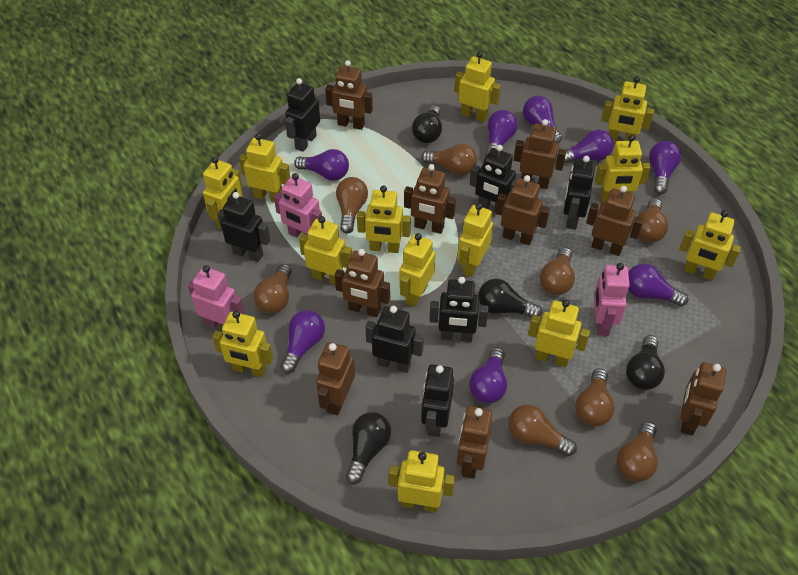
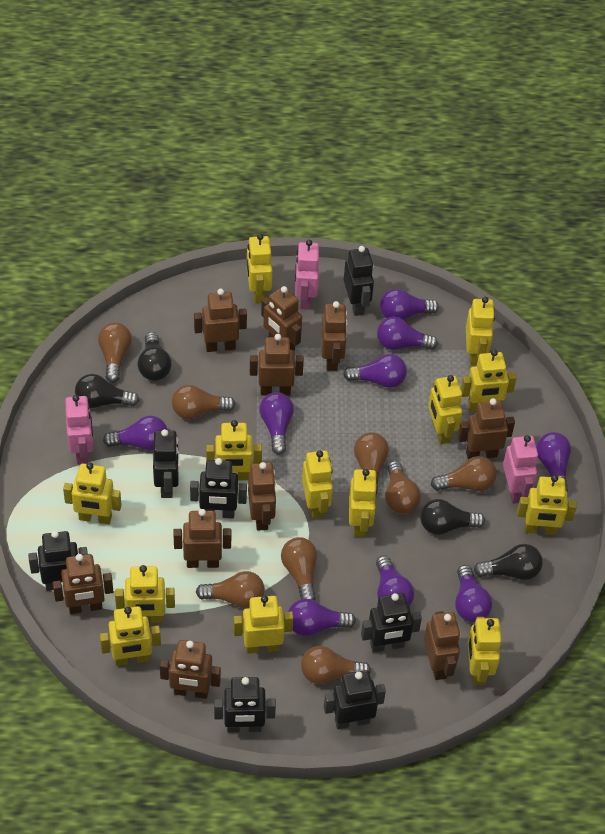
brown robot: [316,342,355,415] [325,60,373,130] [335,249,390,317] [404,164,456,234] [457,406,492,479] [496,175,550,245] [514,119,566,189] [586,186,644,256] [680,362,726,435] = 9 -> [53,554,113,614] [160,640,221,699] [173,509,231,568] [194,289,247,352] [248,462,276,531] [250,334,304,395] [261,286,302,351] [321,301,347,371] [424,611,460,680] [458,398,515,460] = 10
purple light bulb: [281,310,325,373] [294,149,349,181] [469,347,507,404] [485,110,518,156] [523,96,562,143] [557,130,614,164] [628,264,688,307] [649,141,681,194] = 8 -> [103,416,168,450] [259,392,294,455] [288,599,356,636] [343,354,407,388] [376,555,414,606] [377,317,438,350] [380,289,439,320] [455,565,492,622] [536,432,571,491] = 9

